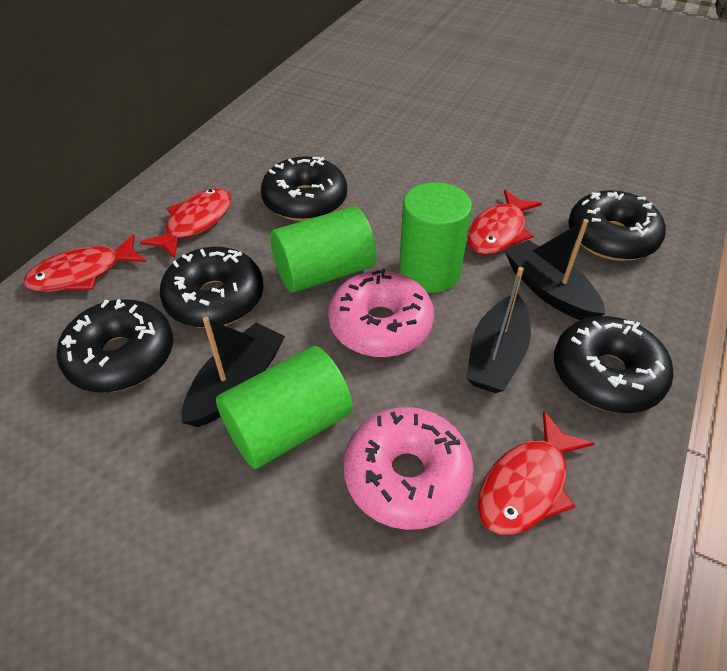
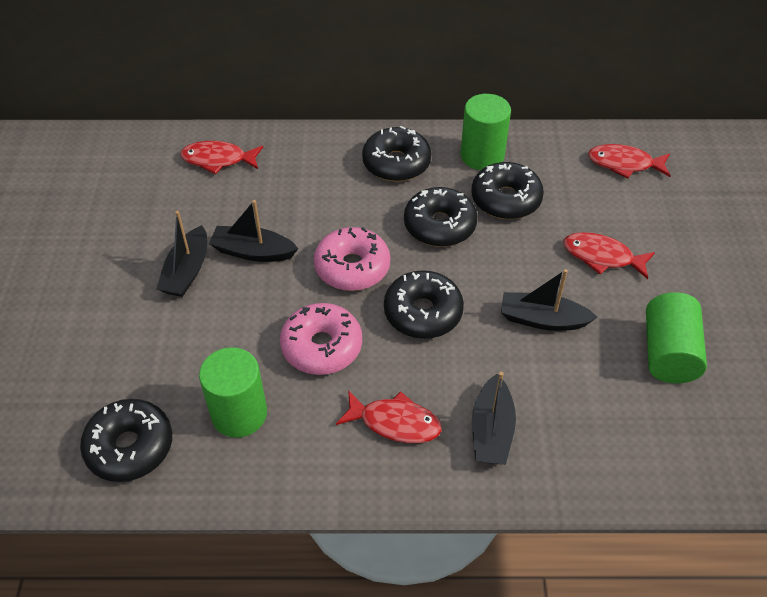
black boat: [182,317,285,427] [466,267,531,393] [505,219,606,320] = 3 -> [156,211,207,297] [209,200,298,262] [472,372,516,465] [501,269,597,331] = 4

